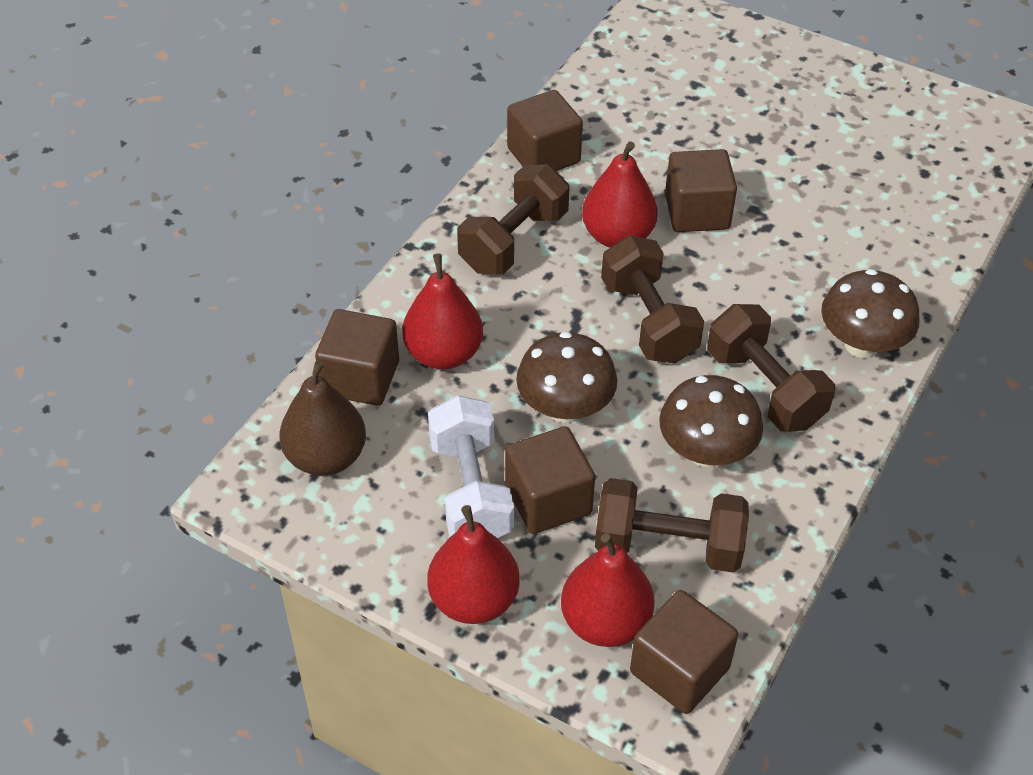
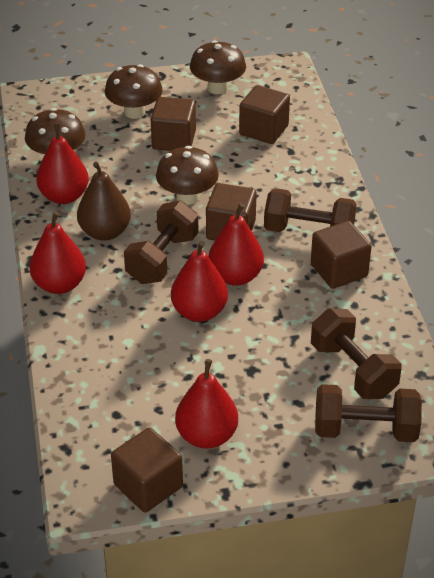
brown mushroom: [516,331,617,423] [659,375,763,467] [821,269,920,358] = 3 -> [25,108,86,154] [105,64,163,119] [156,146,219,205] [190,40,246,94] = 4
red pear: [402,253,483,370] [427,505,520,624] [561,533,655,647] [582,141,658,248] = 4 -> [29,211,86,294] [36,123,89,204] [171,241,228,322] [175,359,238,449] [208,203,264,286] = 5
white dumbbell: [428,395,514,538] = 1 -> none = 0

